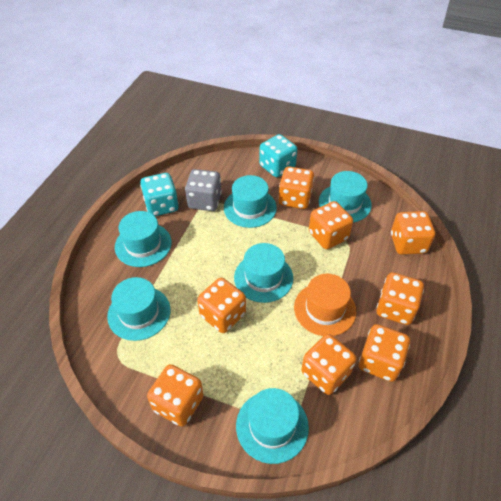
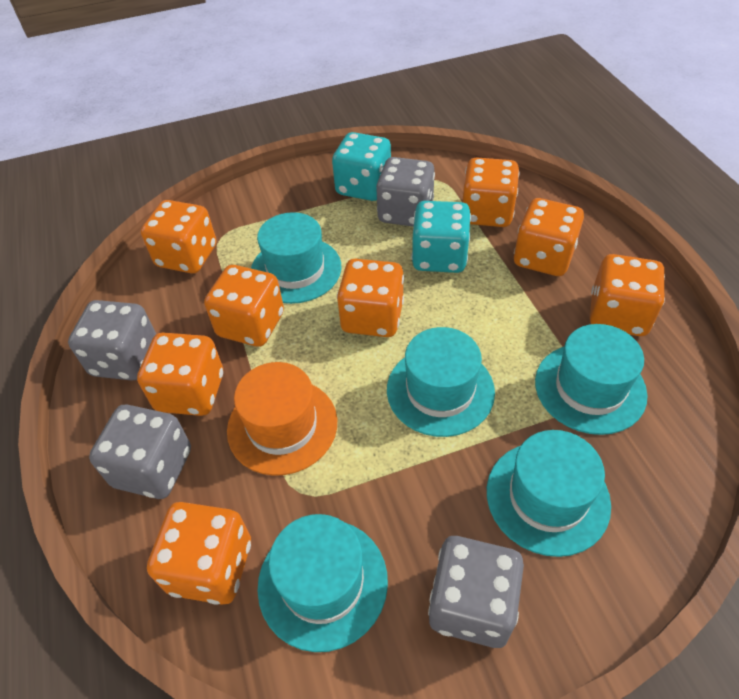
grey dice: [185,169,222,211] = 1 -> [68,300,156,381] [89,405,191,499] [376,157,435,227] [428,536,524,648] = 4
turquoise hat: [107,277,170,341] [115,211,172,267] [224,175,277,228] [234,243,293,303] [236,388,309,464] [319,171,372,222] = 6 -> [251,212,341,304] [258,514,388,652] [387,327,495,437] [487,430,611,557] [535,324,648,435] = 5

